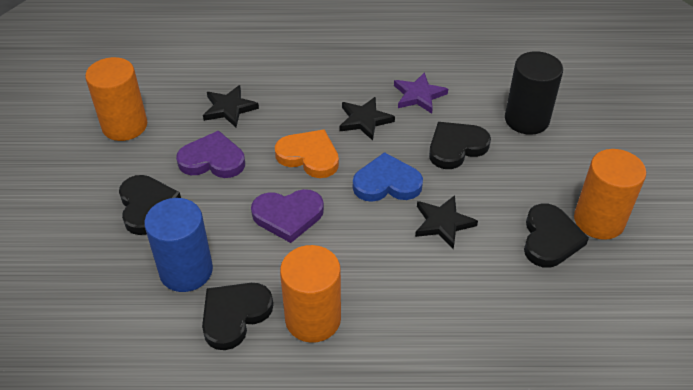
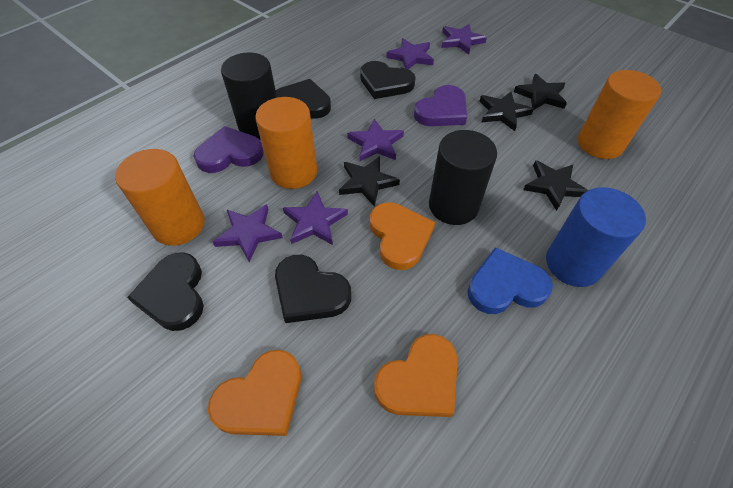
black cylinder: [505,51,563,135] = 1 -> [221,53,277,140] [429,130,497,225] = 2
black star: [203,85,259,127] [339,97,395,141] [415,195,478,249] = 3 -> [339,156,400,207] [480,92,534,131] [514,74,567,110] [523,160,588,211] = 4
orange heart: [275,129,339,178] = 1 -> [208,350,301,436] [370,202,435,270] [374,334,458,417] = 3
purple star: [394,72,448,113] = 1 -> [213,204,283,262] [283,191,348,245] [347,119,404,161] [386,38,434,69] [442,24,487,55] = 5

